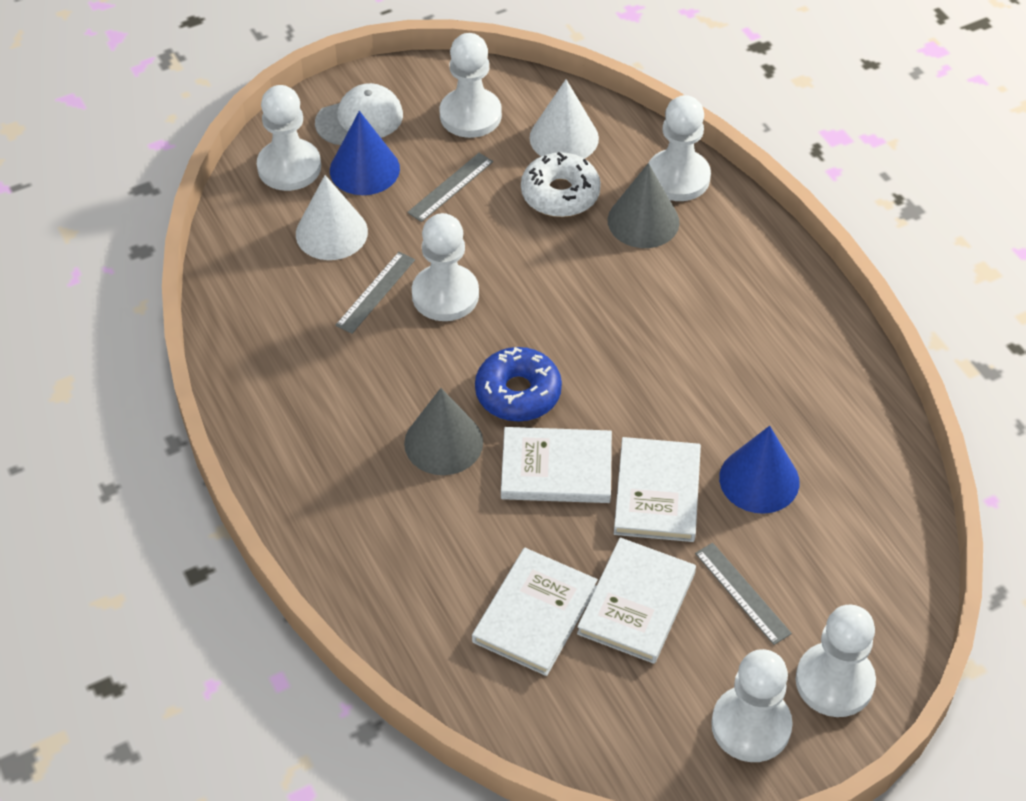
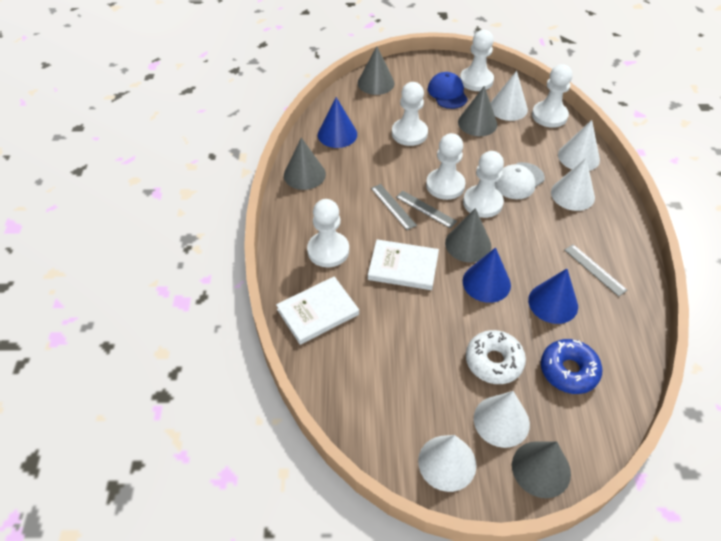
blue cap: none = 0 -> [428,72,468,109] = 1
blue cone: [330,111,400,195] [719,426,799,514] = 2 -> [318,97,357,148] [463,247,511,303] [528,269,578,324] = 3
grey cone: [404,388,483,475] [608,163,679,248] = 2 -> [284,137,326,190] [358,46,395,95] [445,208,491,263] [458,86,497,136] [512,441,571,498] = 5
white book: [472,548,598,676] [501,427,612,503] [577,538,696,664] [614,437,701,542] = 4 -> [276,276,359,345] [368,239,439,290] = 2
white cone: [296,175,368,260] [529,79,599,159] = 2 -> [418,435,476,492] [474,391,530,448] [490,71,528,121] [551,158,595,211] [558,120,600,171] = 5

